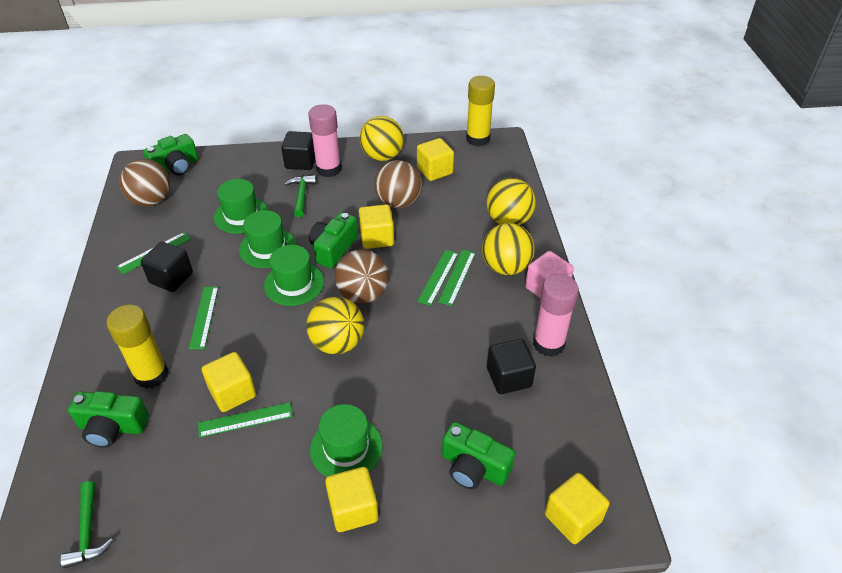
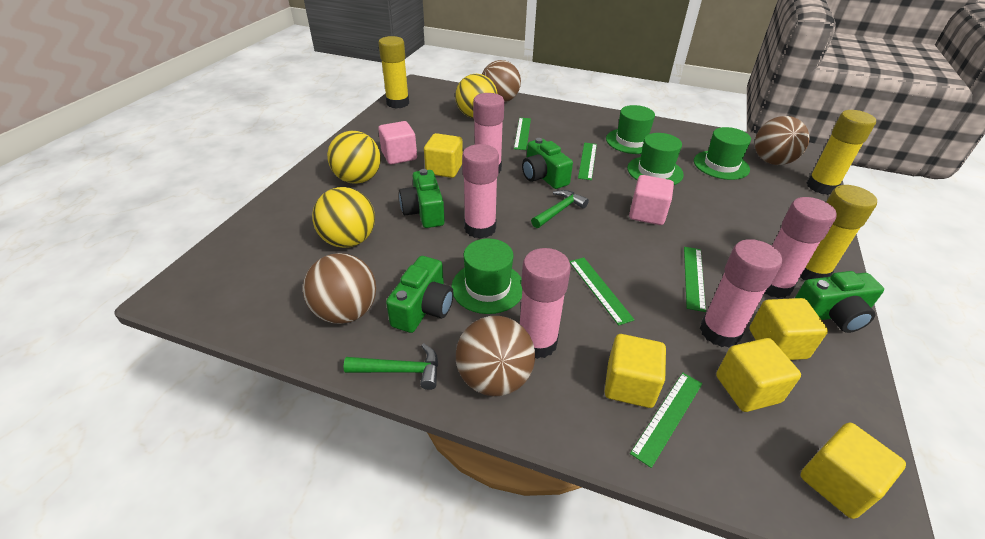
black cube: [141,242,193,292] [281,131,315,170] [487,339,536,394] = 3 -> none = 0
brown ball: [119,159,170,207] [334,249,389,304] [374,160,422,208] = 3 -> [303,253,376,324] [456,316,535,396] [482,60,521,103] [755,116,809,165] = 4
pink cube: [525,251,574,298] = 1 -> [378,121,417,165] [629,175,674,225] = 2
pink glue stick: [308,104,341,177] [533,274,579,357] = 2 -> [462,144,499,239] [473,93,504,174] [520,248,571,359] [700,239,782,348] [764,197,836,298] = 5
yellow ball: [306,297,364,354] [360,116,404,161] [482,223,535,275] [487,178,536,225] = 4 -> [312,187,375,248] [327,131,381,184] [455,74,497,118] = 3
yellow glue stick: [106,304,168,389] [466,76,495,146] = 2 -> [378,36,409,109] [800,185,877,281] [806,110,876,195] = 3

